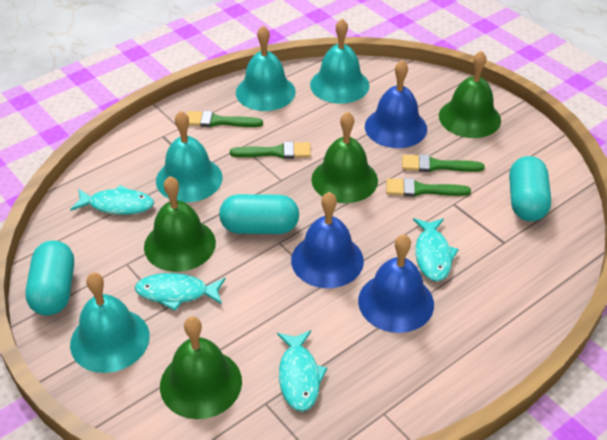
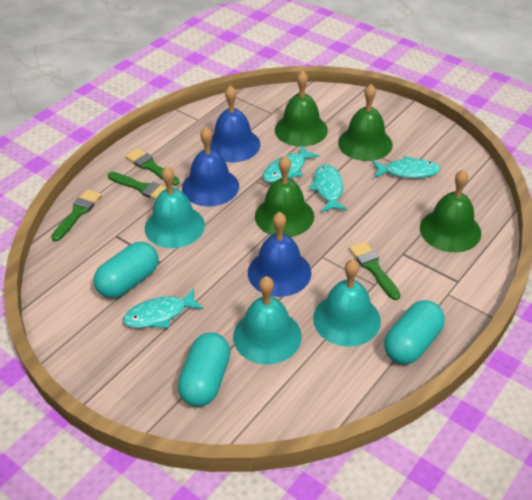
turquoise bell: [70,272,150,373] [156,111,223,202] [236,26,296,111] [310,19,369,104] = 4 -> [145,166,205,248] [233,276,302,364] [313,259,381,347] = 3

